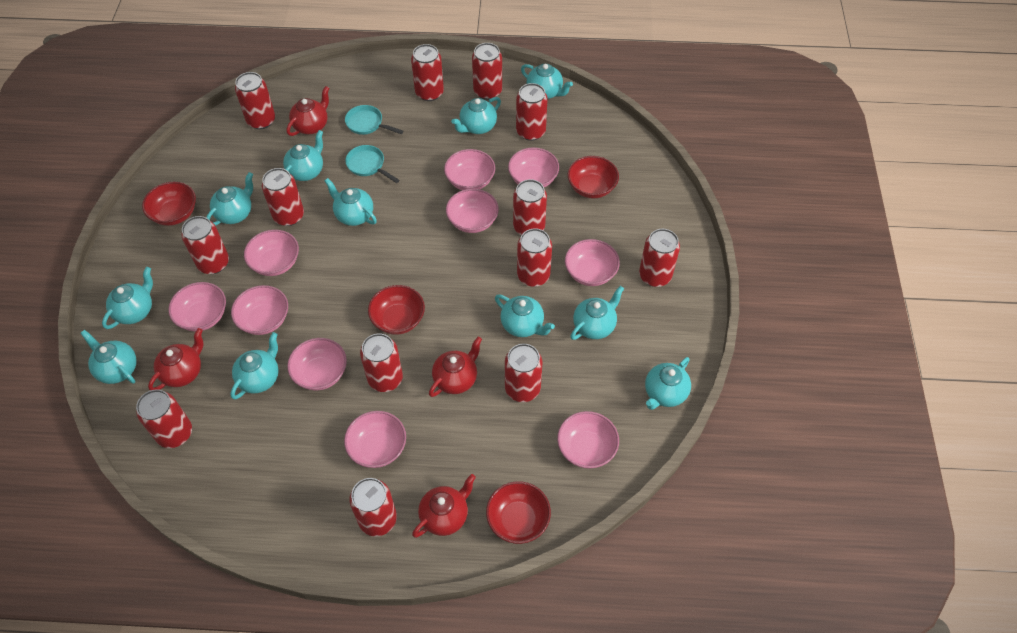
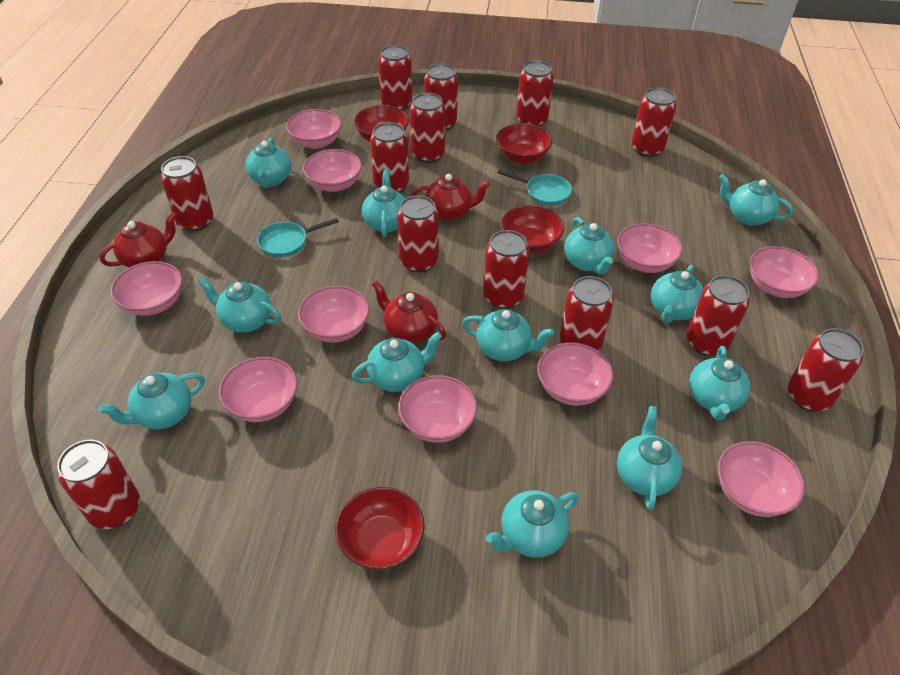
red teapot: [148,328,203,390] [287,86,329,136] [412,474,476,538] [429,337,482,397] = 4 -> [100,212,177,268] [372,280,446,343] [411,174,491,220] = 3
turquoise teapot: [81,330,137,384] [102,267,153,329] [206,172,253,226] [230,332,279,400] [283,130,323,181] [325,178,377,226] [451,97,501,134] [495,294,555,337] [521,64,573,99] [570,286,624,340] [645,357,691,410] = 11 -> [99,373,205,429] [198,277,281,333] [246,138,291,188] [352,332,442,392] [362,169,405,237] [462,309,554,361] [486,490,579,558] [564,217,614,274] [617,406,682,510] [651,265,703,323] [689,346,750,421] [719,174,793,226] = 12

